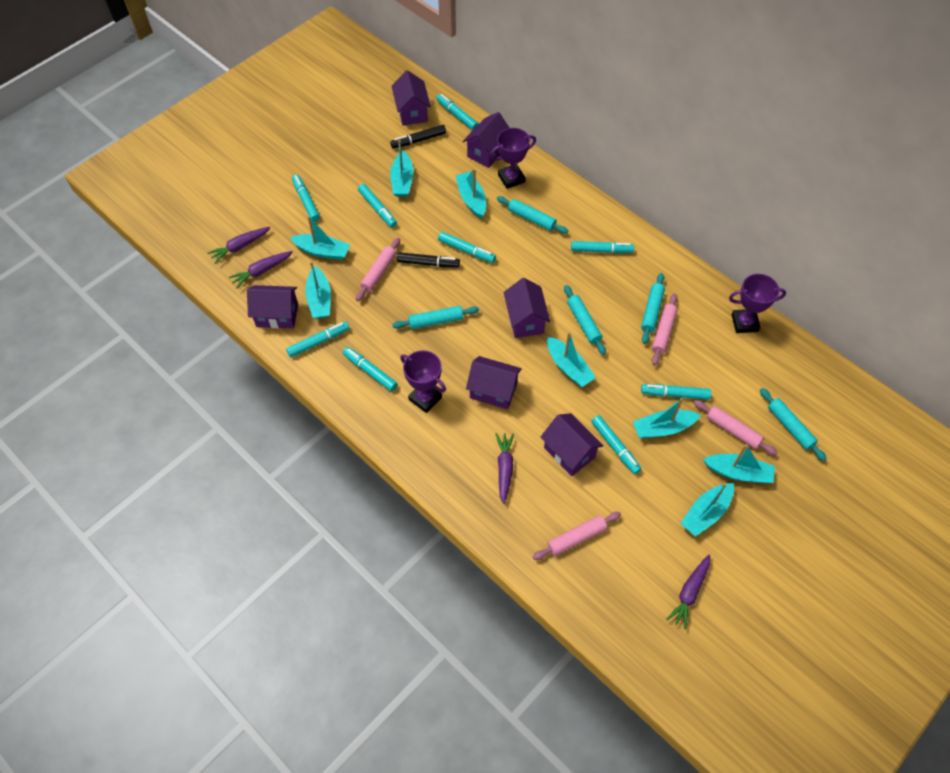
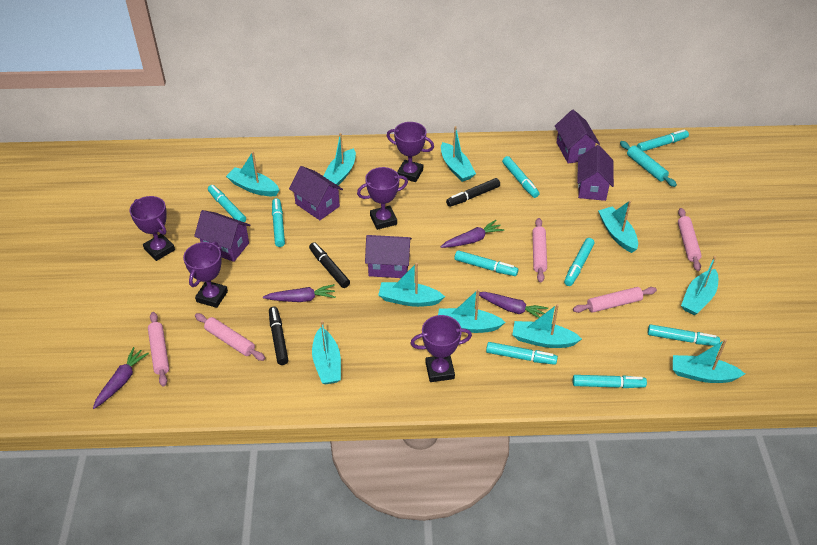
black marker: [390,125,446,149] [397,252,460,267] = 2 -> [269,307,288,365] [309,242,350,288] [446,178,500,207] = 3
pink rolling pin: [356,238,400,301] [533,512,621,560] [652,294,678,366] [694,400,778,455] = 4 -> [148,312,169,387] [195,313,265,361] [532,218,547,283] [573,287,657,313] [678,208,702,271] = 5
purple house: [247,285,298,328] [392,70,431,126] [463,112,510,168] [466,356,522,409] [504,278,550,338] [541,413,603,476] = 6 -> [194,210,250,262] [289,166,343,220] [365,235,412,278] [555,110,600,164] [577,145,614,201] = 5
purple trophy: [400,350,446,413] [490,128,536,189] [729,274,786,333] = 3 -> [130,196,175,261] [183,242,228,308] [357,167,408,230] [387,122,434,182] [411,315,472,382] = 5
turquoise boat: [290,216,350,260] [305,261,331,319] [390,140,414,197] [455,169,486,218] [547,332,596,387] [633,398,701,439] [680,483,734,537] [703,444,775,483] = 8 -> [226,152,279,196] [312,320,341,384] [324,133,356,185] [378,263,445,307] [438,289,506,333] [441,126,476,182] [512,304,582,348] [598,200,638,253] [673,339,745,383] [681,256,718,315] = 10
turquoise rolling pin: [392,306,479,329] [497,196,569,234] [564,285,606,355] [641,273,665,344] [760,388,827,461] = 5 -> [620,141,677,187] = 1

